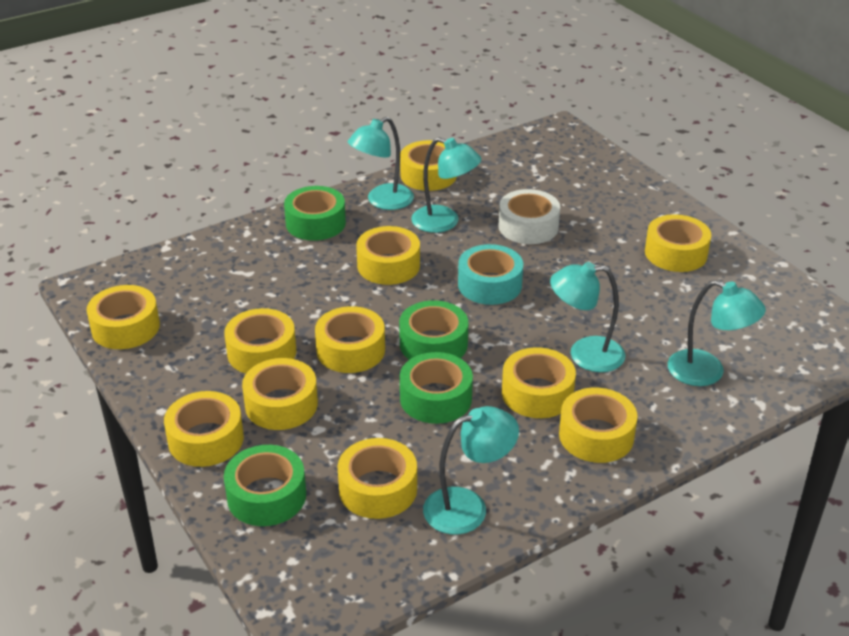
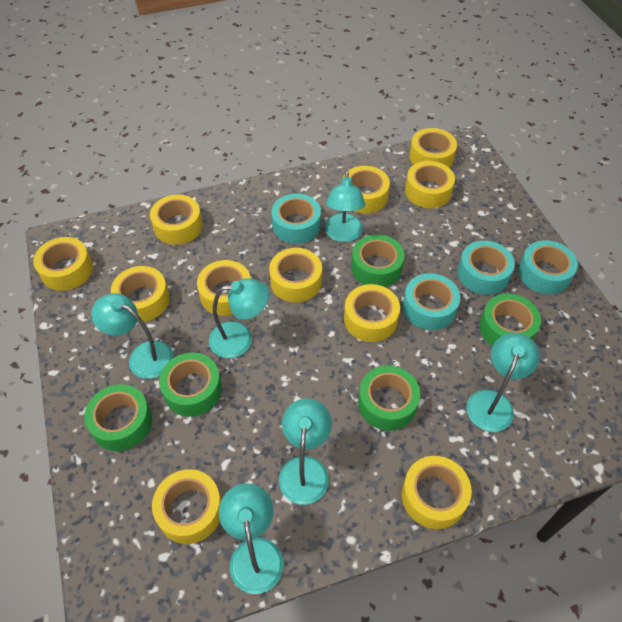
green tape: [224,445,306,526] [284,186,346,241] [399,300,468,360] [400,352,473,424] = 4 -> [84,384,152,451] [159,353,222,416] [351,234,405,287] [358,366,420,431] [479,294,541,347] = 5
turquoise lamp: [348,117,414,210] [411,137,482,233] [423,406,519,535] [550,262,625,372] [668,280,766,386] = 5 -> [91,293,174,379] [209,278,269,358] [219,483,284,594] [279,399,332,504] [325,171,365,242] [467,333,540,432] = 6
turquoise tape: [458,244,523,305] = 1 -> [271,194,321,244] [403,273,460,330] [458,241,515,295] [518,240,578,295] = 4
white tape: [498,189,560,244] = 1 -> none = 0

